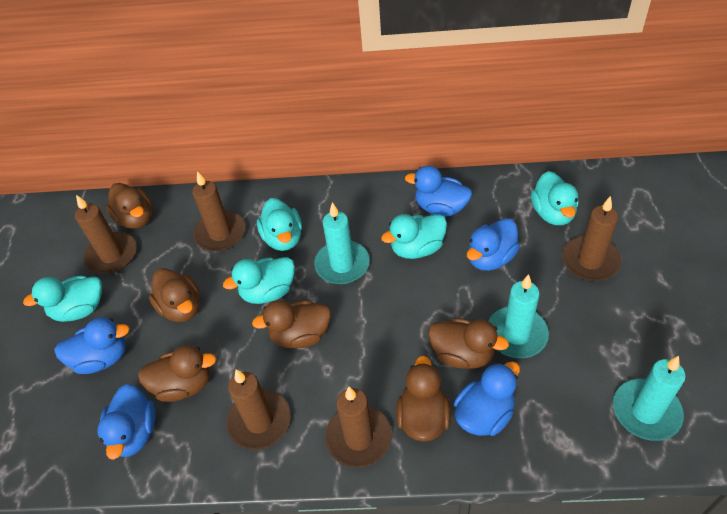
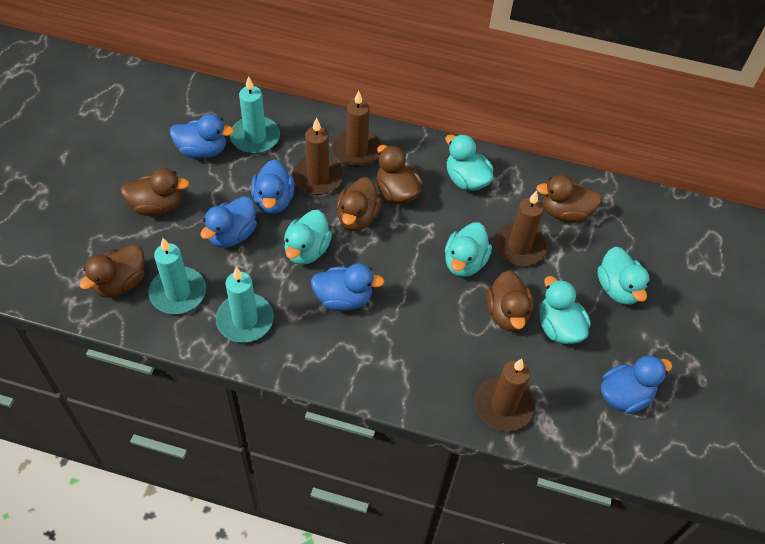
brown candle: [75,195,137,274] [192,171,245,251] [226,369,291,450] [325,387,392,468] [562,196,621,281] = 5 -> [292,117,344,195] [332,90,382,167] [475,359,535,431] [494,191,547,266] = 4

